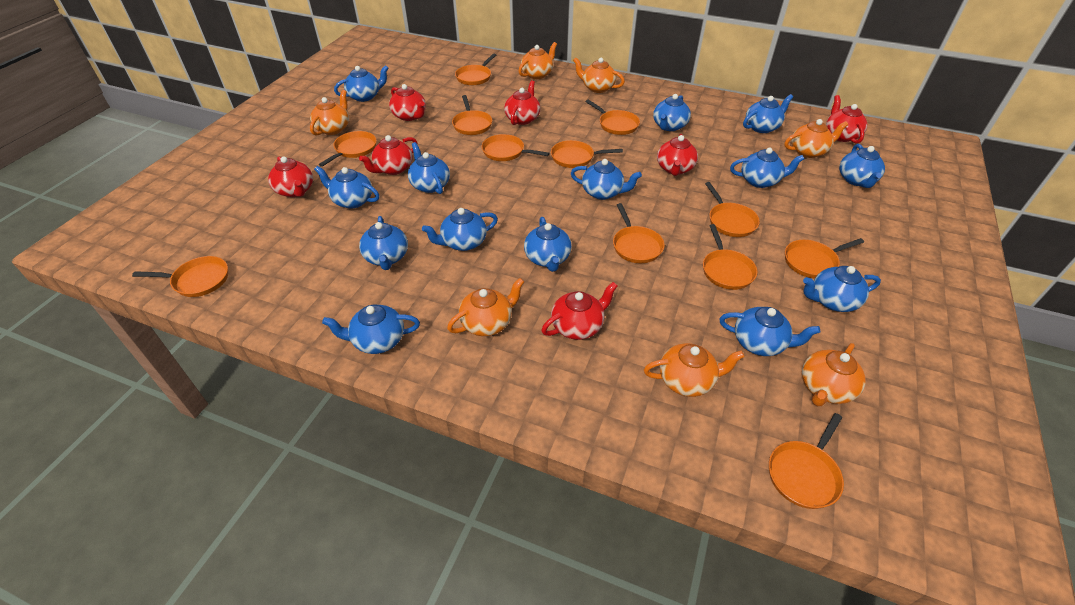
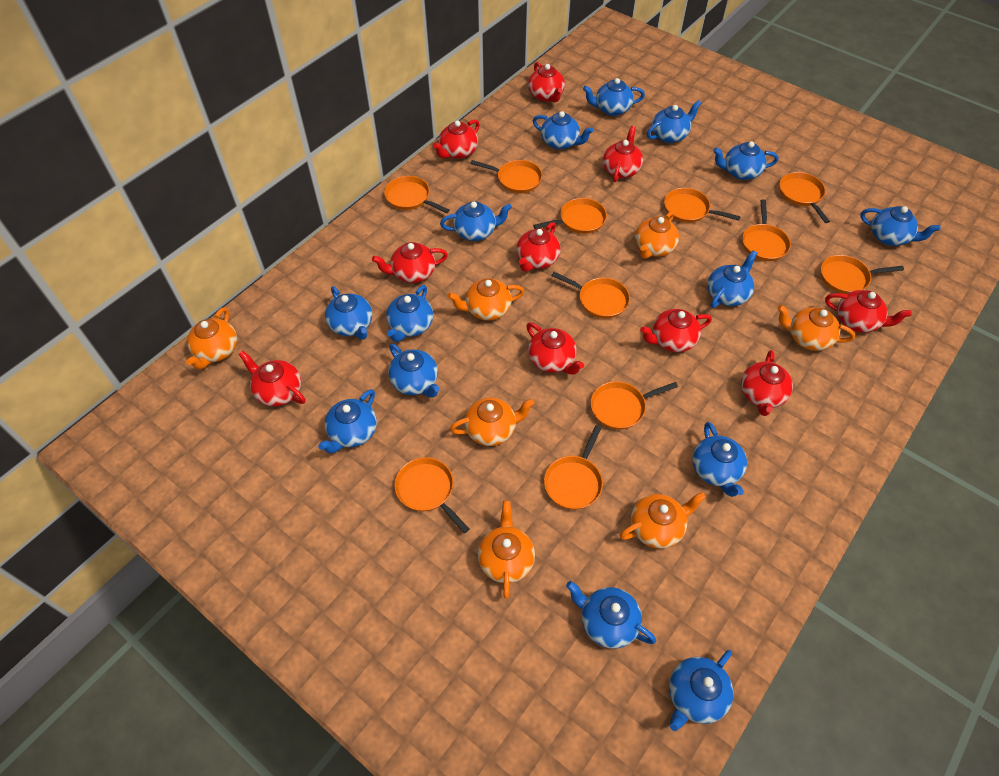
orange pan: [132,256,228,297] [319,131,377,167] [452,95,492,135] [455,54,496,85] [482,134,549,161] [551,140,623,168] [585,100,640,135] [613,203,665,263] [703,224,757,290] [705,182,760,237] [769,413,844,509] [785,238,864,278] = 12 -> [384,176,450,213] [395,457,469,533] [470,160,542,193] [533,198,607,234] [544,425,603,510] [551,272,630,319] [591,381,678,430] [664,188,741,223] [742,199,791,261] [779,172,830,223] [821,255,904,294] = 11
red teapot: [268,156,313,197] [359,135,417,175] [389,84,426,121] [504,80,540,125] [542,282,617,340] [657,134,698,176] [826,95,867,144] = 7 -> [238,351,305,406] [372,242,448,283] [433,120,480,159] [516,222,561,272] [526,322,584,375] [528,62,565,102] [603,126,643,182] [640,309,712,352] [741,350,793,416] [825,290,912,333] = 10

